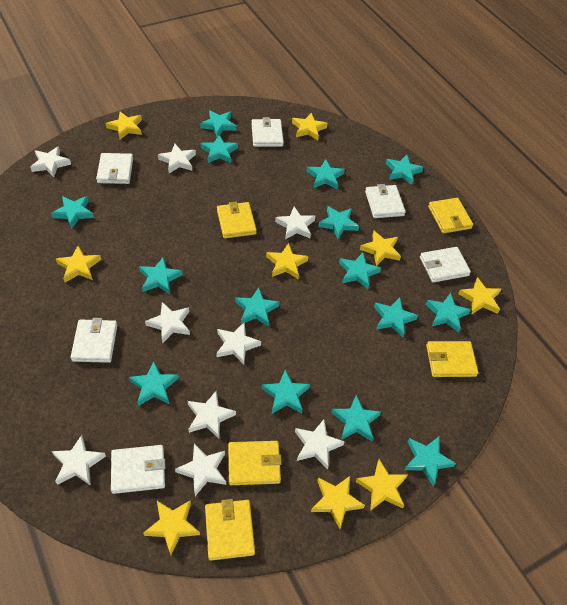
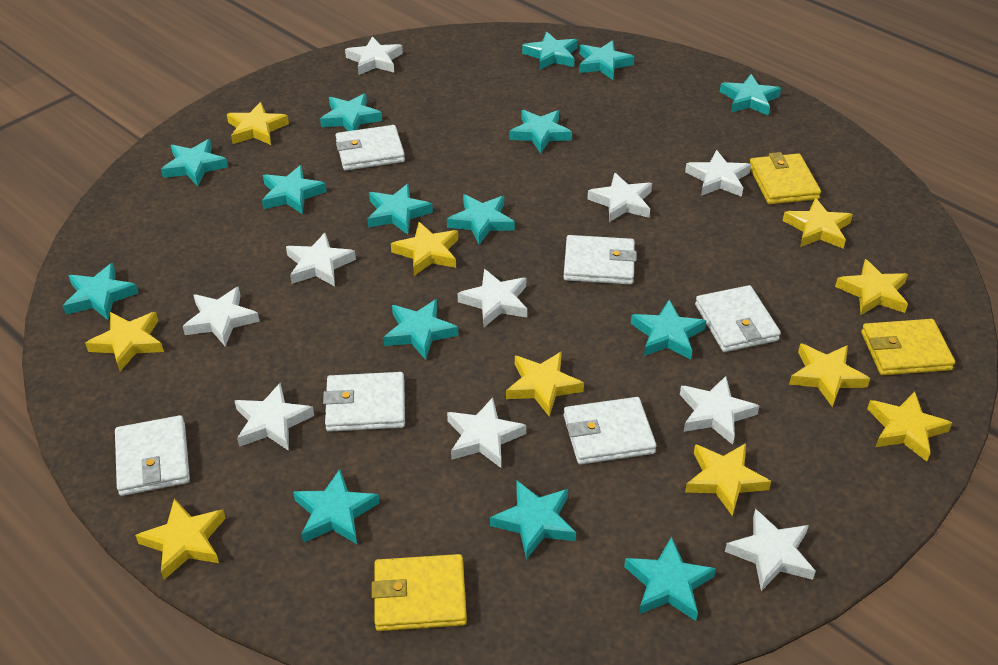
white star: [30,146,71,177] [52,435,106,486] [145,302,190,343] [158,144,196,173] [175,444,226,496] [188,391,236,439] [216,322,261,365] [275,207,316,239] [295,419,345,470] = 9 -> [183,286,260,346] [235,383,314,451] [286,233,356,286] [345,36,403,75] [447,397,526,468] [458,269,527,327] [588,172,652,222] [680,376,759,445] [685,150,751,197] [725,509,816,591] = 10
yellow star: [56,246,101,282] [106,112,142,140] [143,500,200,555] [266,243,308,279] [292,112,328,140] [311,476,365,529] [355,459,408,511] [360,231,401,266] [458,277,501,314] = 9 -> [85,312,164,371] [135,498,226,580] [227,102,289,145] [391,222,458,276] [506,351,584,416] [685,443,771,516] [783,198,853,248] [789,343,870,407] [835,259,908,315] [867,392,952,462] = 10
yellow wallet: [205,499,255,561] [217,201,257,239] [228,441,282,485] [426,341,478,377] [428,198,473,233] = 5 -> [372,554,467,631] [750,152,821,204] [861,319,955,375] = 3

